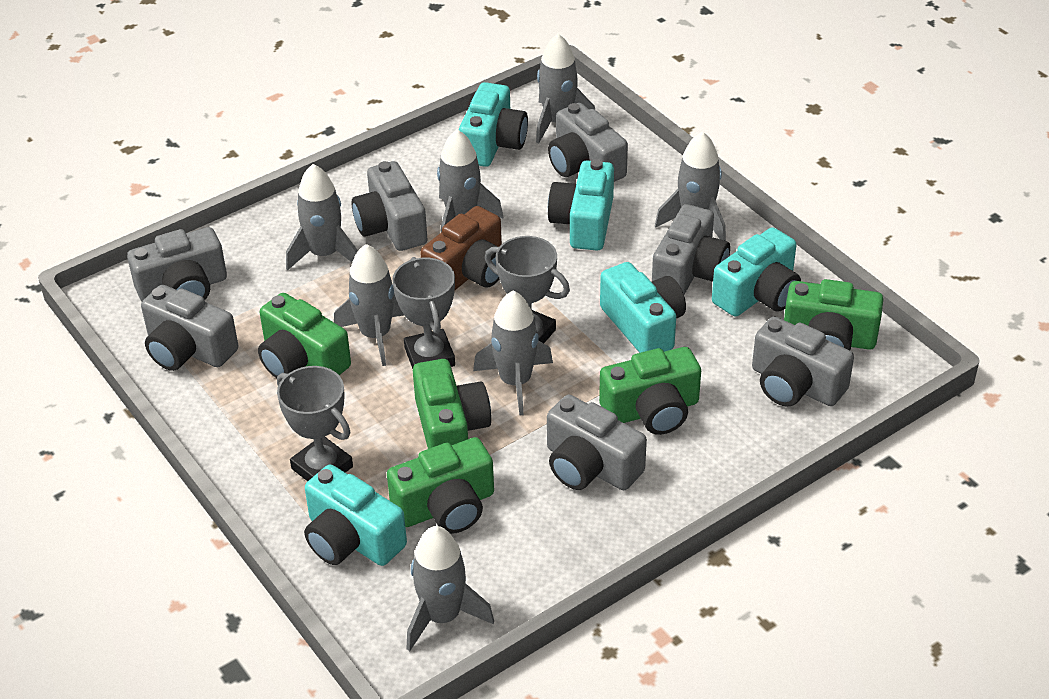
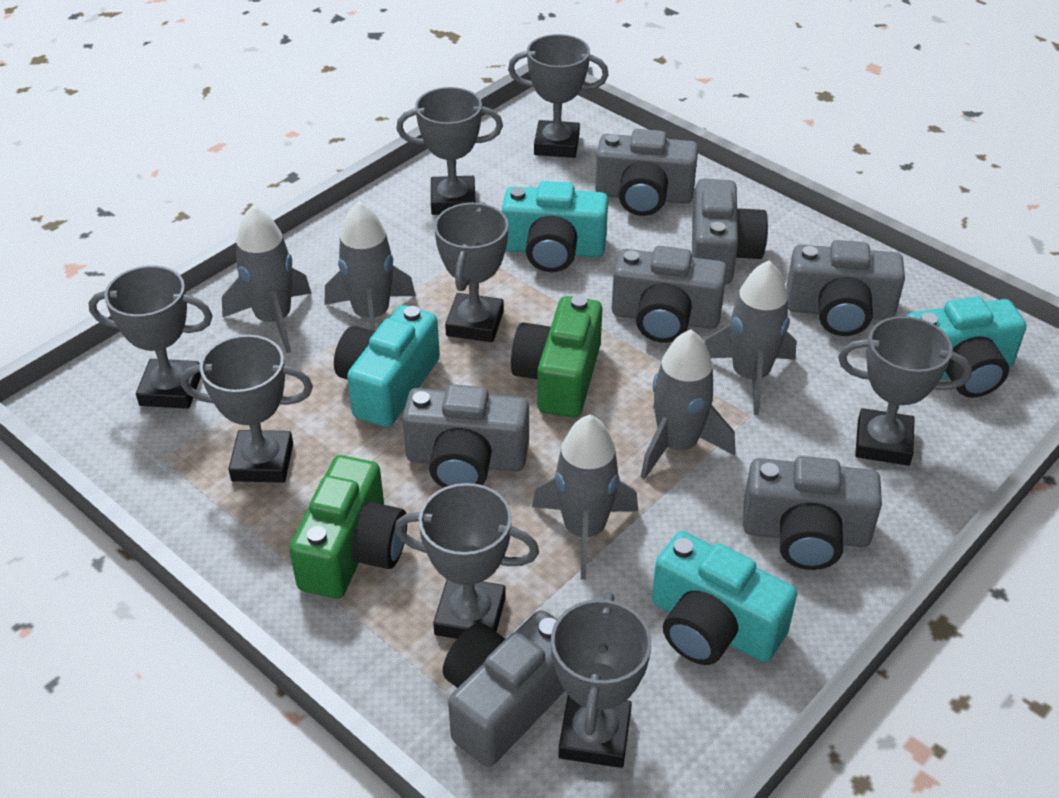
brown camera: [420,206,502,290] = 1 -> none = 0
green camera: [258,293,351,378] [387,437,494,534] [413,359,491,449] [599,347,701,435] [784,279,883,350] = 5 -> [289,455,407,599] [511,295,602,418] = 2
grey rocket: [286,164,358,271] [334,244,404,366] [407,526,494,651] [437,129,504,232] [473,291,553,415] [536,34,595,143] [655,131,726,241] = 7 -> [222,205,311,353] [325,201,416,331] [532,415,638,580] [641,329,735,480] [705,260,796,415] = 5
grey trophy: [277,366,353,481] [392,257,455,369] [485,236,570,343] = 3 -> [88,265,212,409] [181,335,313,483] [395,483,539,639] [396,87,503,215] [434,202,509,342] [508,34,609,158] [551,592,652,768] [838,316,972,466] = 8
turquoise camera: [304,465,407,566] [459,82,528,167] [548,159,614,250] [600,262,686,353] [712,227,801,317] = 5 -> [334,305,440,427] [502,181,608,272] [652,531,797,665] [907,297,1027,398] = 4

